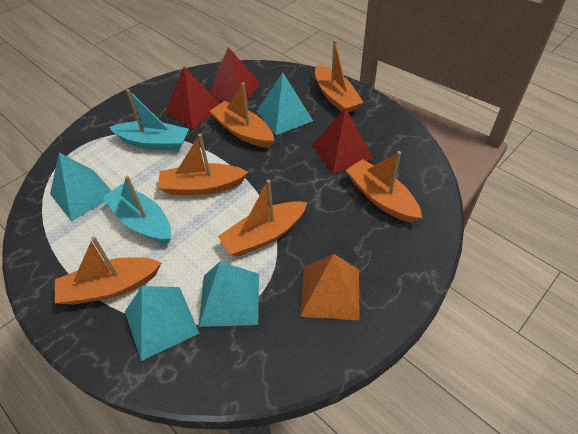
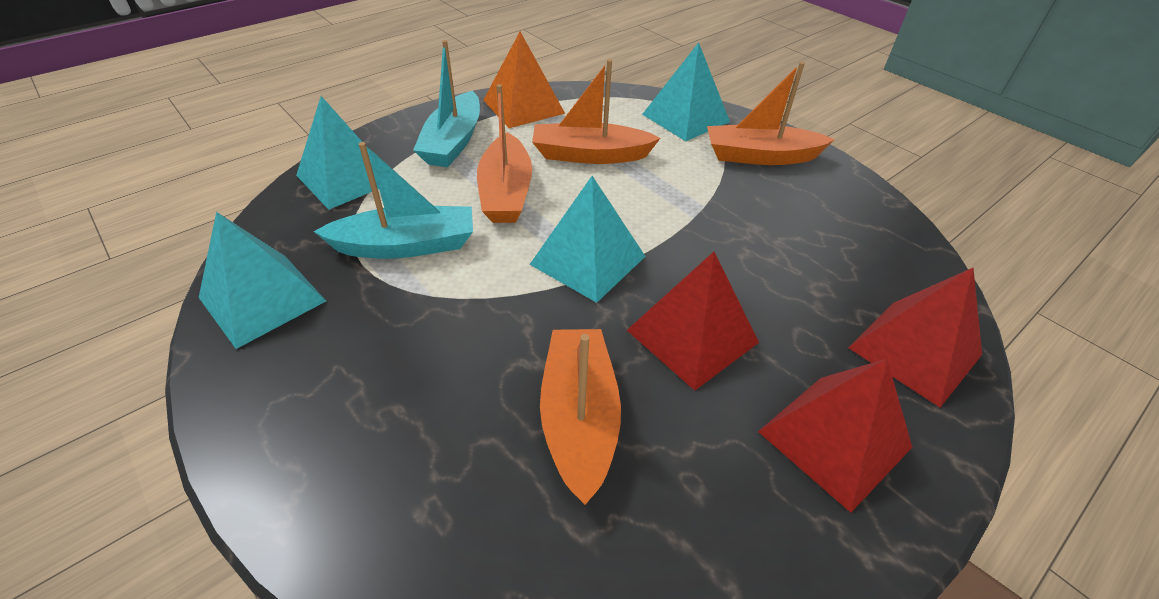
orange boat: [55,236,161,305] [158,134,248,195] [210,82,274,148] [218,179,307,256] [315,40,364,113] [346,151,422,223] = 6 -> [477,84,532,223] [532,59,661,164] [540,329,621,505] [707,62,835,165] = 4

